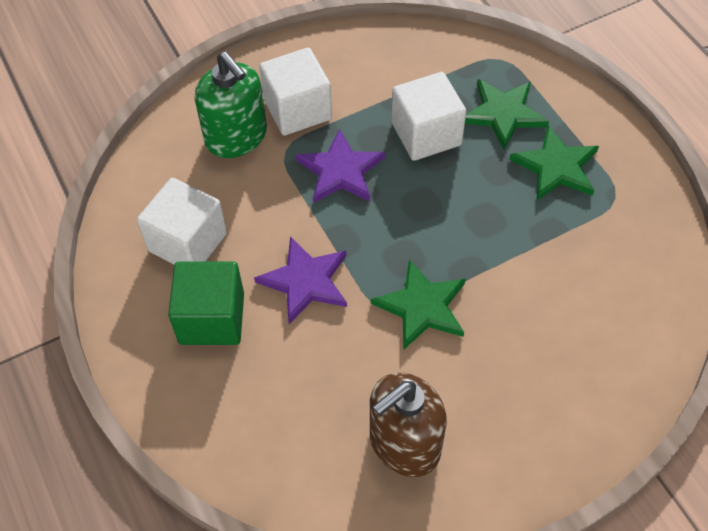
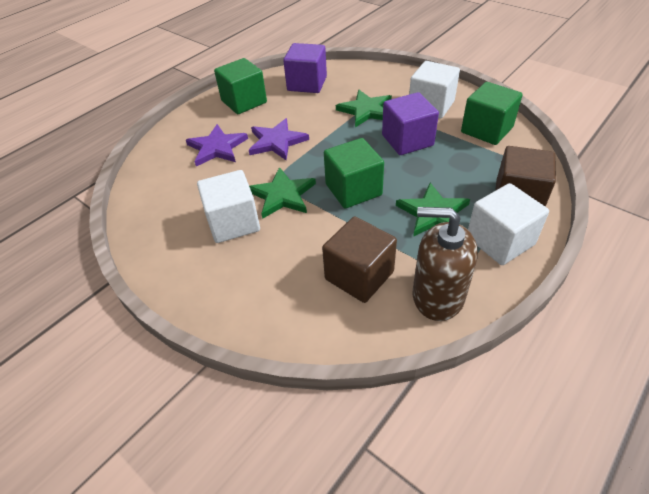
brown cube: none = 0 -> [322,216,397,303] [495,146,556,207] = 2
green cube: [168,261,244,345] = 1 -> [214,58,267,114] [324,138,384,209] [461,82,523,145] = 3
green soap dispenser: [195,52,267,158] = 1 -> none = 0
purple cube: none = 0 -> [283,43,327,93] [382,92,439,155] = 2

